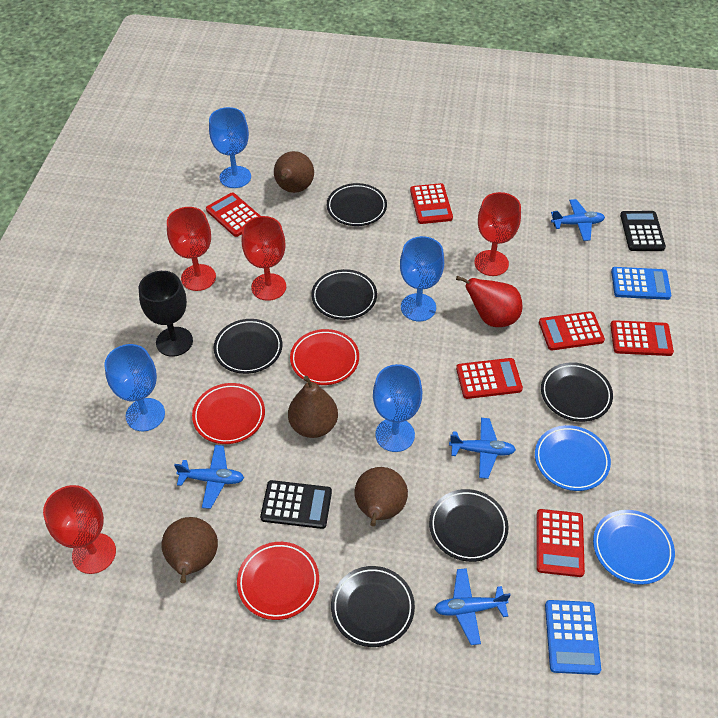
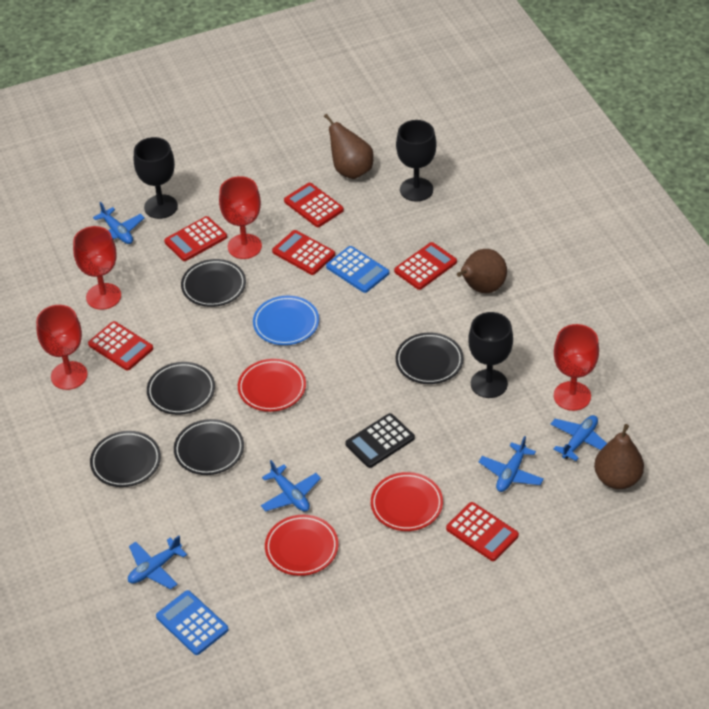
black calculator: [260,480,332,529] [620,211,666,251] = 2 -> [345,413,415,468] = 1
black goblet: [139,271,193,357] = 1 -> [134,137,178,219] [396,120,436,201] [468,312,513,398] = 3
black plate: [214,319,282,374] [311,269,377,320] [327,183,387,226] [331,566,415,647] [429,489,509,562] [541,362,613,422] = 6 -> [90,431,161,487] [147,362,215,415] [174,419,244,475] [181,259,246,307] [396,332,464,384] = 5
blue goblet: [104,344,165,431] [209,107,251,188] [373,364,422,452] [400,236,444,321] = 4 -> none = 0
blue plane: [174,445,244,509] [434,568,510,645] [449,418,516,479] [551,199,605,241] = 4 -> [93,202,145,244] [128,536,187,589] [261,460,321,512] [479,436,544,492] [551,415,607,461] = 5
blue plate: [535,425,611,491] [593,510,675,585] = 2 -> [253,296,319,345] = 1
brown pear: [161,517,218,583] [274,151,314,193] [288,376,338,438] [354,467,408,526] = 4 -> [324,114,374,179] [457,249,507,293] [594,424,644,489] = 3
red pear: [456,276,523,327] = 1 -> none = 0

